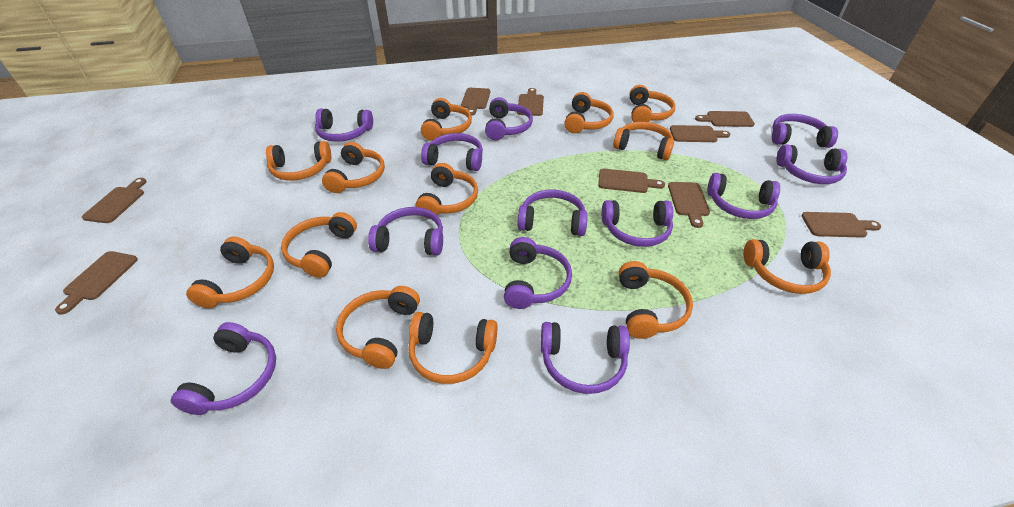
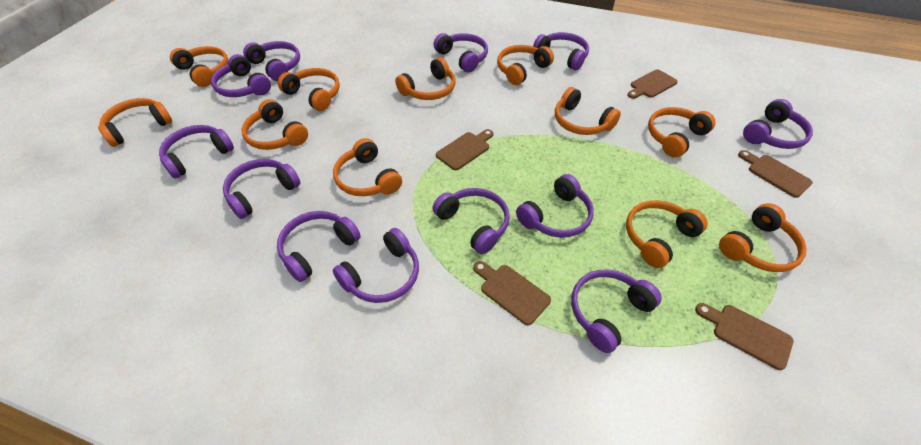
brown cutting board: [55,251,138,315] [82,178,146,223] [461,88,490,116] [517,88,544,116] [598,169,665,193] [668,182,710,228] [670,125,730,142] [695,111,755,127] [801,212,881,238] = 9 -> [436,129,493,170] [473,261,551,325] [627,69,678,99] [695,303,793,370] [738,150,813,198] = 5
orange headphones: [186,237,274,308] [266,141,331,180] [281,212,357,278] [322,142,385,193] [336,286,420,369] [408,312,497,384] [416,163,478,218] [421,98,472,141] [564,92,613,133] [613,122,674,160] [618,261,693,339] [629,85,675,122] [744,239,831,294] = 13 -> [98,98,172,147] [170,46,228,87] [242,99,308,150] [278,68,340,111] [333,138,402,196] [395,57,456,100] [497,45,554,85] [555,87,621,135] [626,200,708,268] [648,107,715,157] [719,203,807,272] = 11

